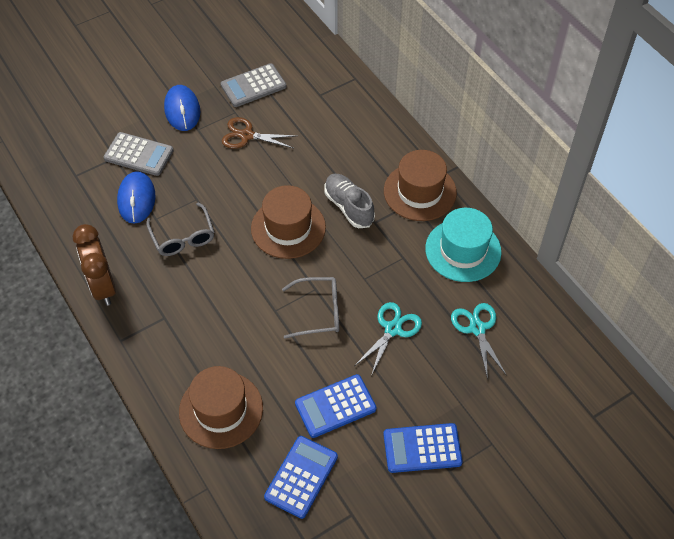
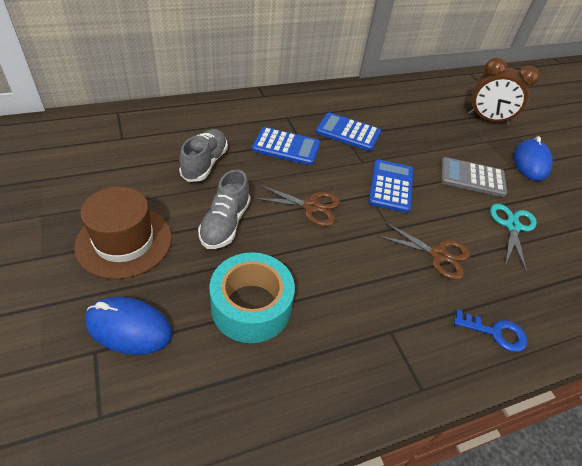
blue key: none = 0 -> [454,309,527,352] = 1
brown hat: [179,366,263,449] [251,185,326,259] [384,150,457,221] = 3 -> [74,186,172,279] = 1
brown scissors: [222,117,295,149] = 1 -> [252,184,340,226] [378,222,470,280] = 2
grey calculator: [104,132,174,176] [221,63,286,107] = 2 -> [441,157,507,197] = 1
grey glasses: [146,203,214,256] [282,277,339,339] = 2 -> none = 0
grey shoe: [324,174,375,228] = 1 -> [179,129,228,182] [198,169,250,249] = 2
turquoise hat: [425,208,502,282] = 1 -> none = 0
turquoise scissors: [354,302,422,376] [451,303,507,379] = 2 -> [490,204,537,273] = 1
turquoise tape: none = 0 -> [209,252,295,343] = 1

